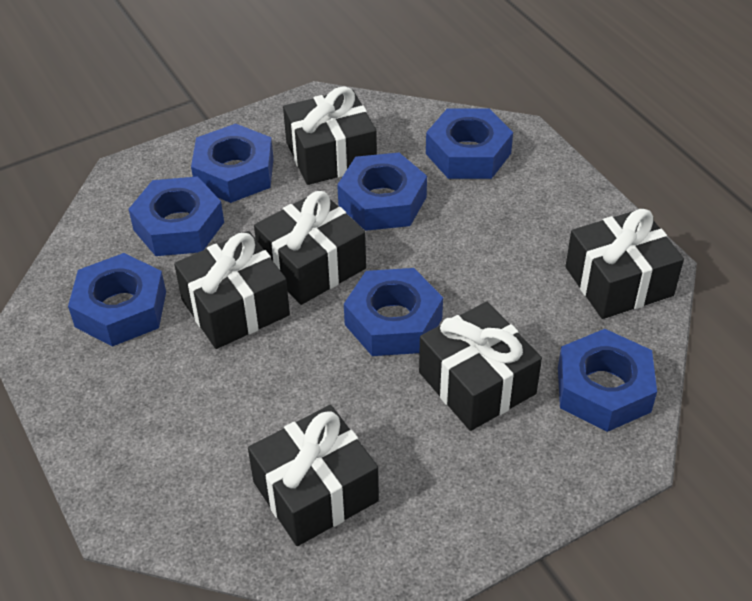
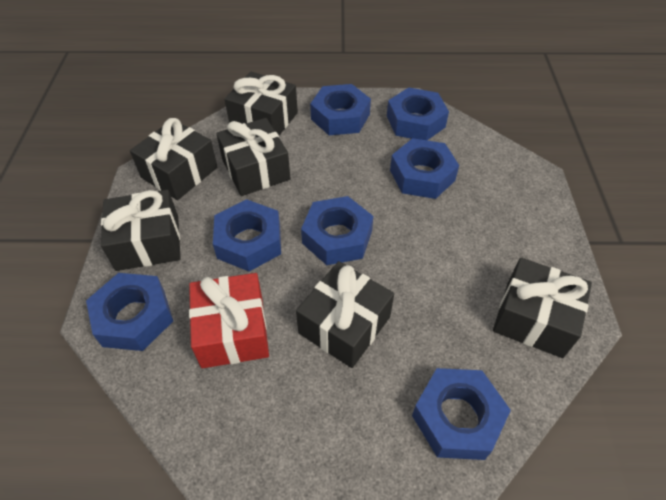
red gift: none = 0 -> [189,273,269,368] = 1

